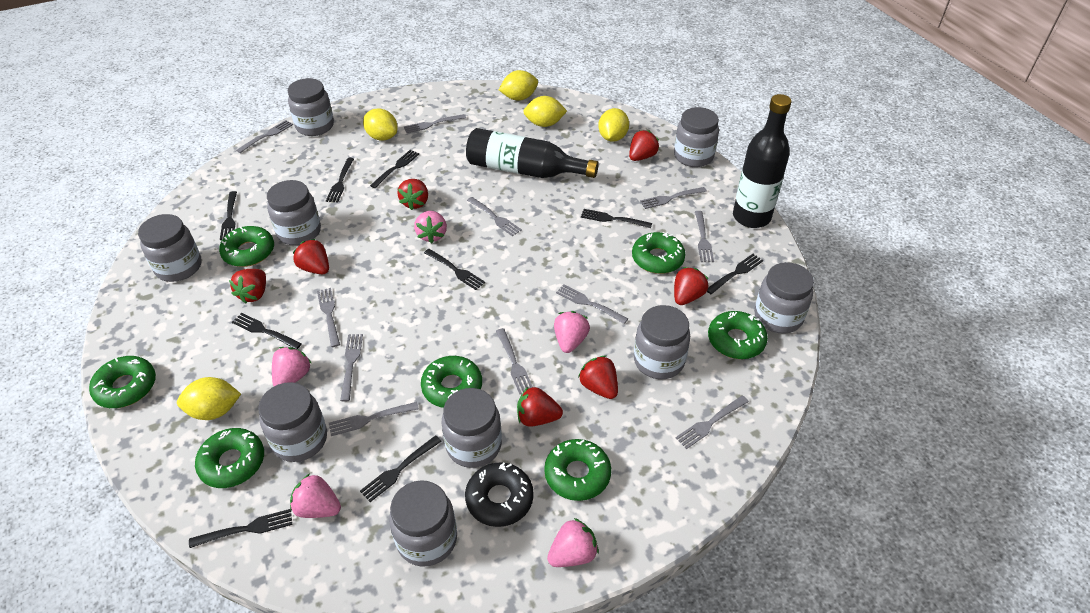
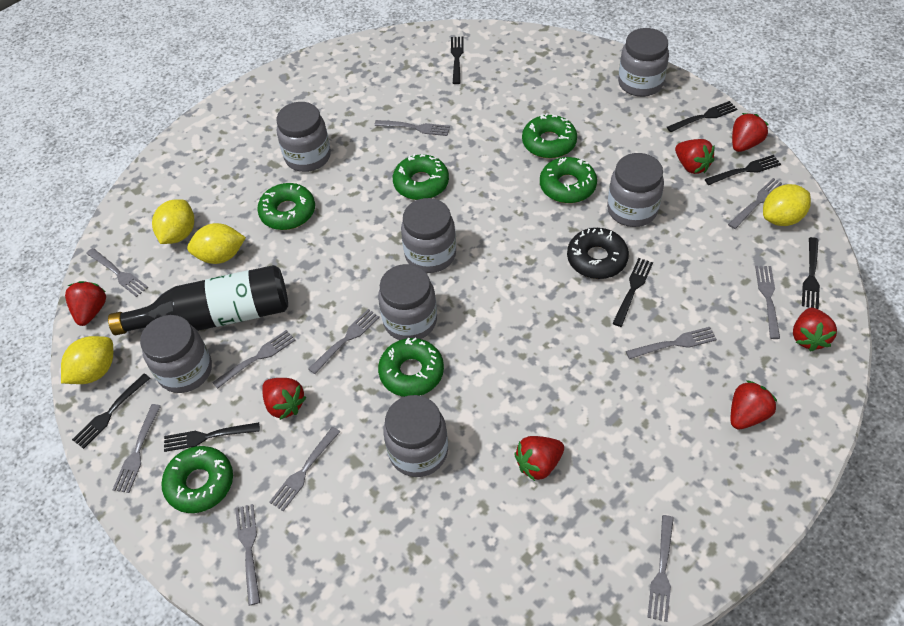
black bottle: [466,128,599,178] [733,94,792,228] = 2 -> [108,265,288,335] = 1
black fork: [189,509,293,548] [220,191,237,240] [232,313,302,349] [326,158,354,203] [360,435,442,502] [370,150,419,188] [424,249,485,290] [581,209,652,228] [707,254,763,294] = 9 -> [72,374,150,449] [164,422,260,452] [451,37,463,84] [612,258,653,327] [667,101,737,132] [705,155,781,185] [802,237,820,309] = 7
green donut: [89,356,156,408] [195,428,264,488] [219,226,274,267] [421,356,482,408] [544,439,611,501] [632,232,685,274] [708,311,768,359] = 7 -> [161,446,233,513] [257,183,315,230] [378,337,444,397] [393,154,449,200] [522,113,577,158] [540,157,597,203] = 6
grey jar: [138,214,202,282] [258,382,327,462] [267,180,321,245] [288,78,334,136] [389,480,457,566] [442,388,502,468] [634,305,690,379] [674,107,719,167] [754,262,814,334] = 9 -> [140,315,212,393] [276,102,331,172] [378,264,437,340] [383,395,448,477] [401,198,456,273] [607,153,664,227] [618,28,669,97] = 7
pink strawberry: [272,347,311,386] [290,473,341,518] [414,211,447,243] [547,518,599,567] [554,311,590,353] = 5 -> none = 0
yellow lemon: [177,377,241,420] [363,108,398,141] [499,70,538,101] [523,96,567,127] [598,108,629,142] = 5 -> [61,336,113,384] [152,199,194,244] [187,223,246,264] [763,184,811,226] = 4

